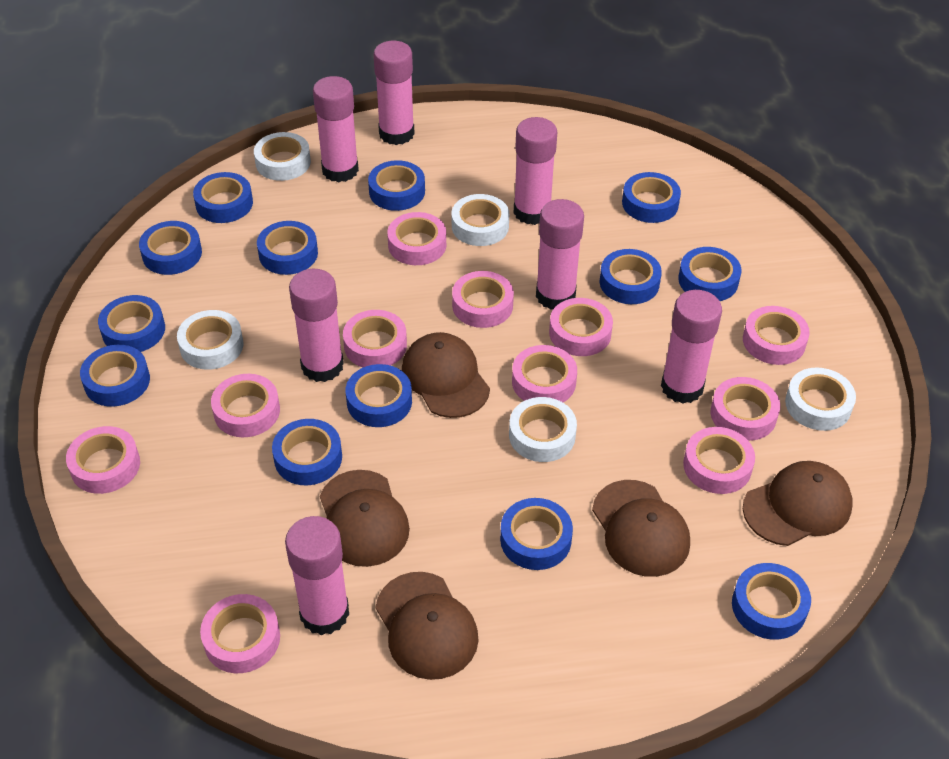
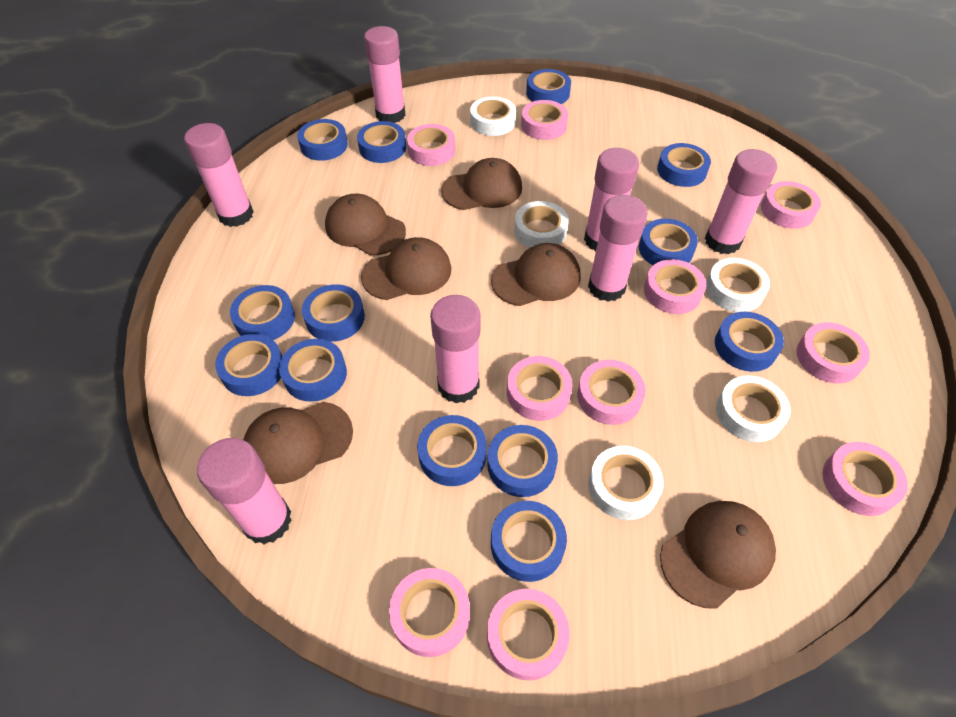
brown cap: [320,470,410,567] [376,572,479,680] [402,332,490,418] [592,480,690,577] [743,461,852,546] = 5 -> [243,402,353,484] [325,194,406,255] [361,237,451,300] [441,158,522,210] [491,243,581,306] [660,501,776,609] = 6
pink tape: [66,426,140,494] [200,594,280,673] [211,374,280,437] [343,310,407,367] [387,212,446,265] [452,271,514,328] [512,345,577,402] [549,298,613,356] [683,427,755,494] [711,377,780,441] [743,306,810,365] = 11 -> [389,568,470,657] [407,124,455,166] [487,589,570,681] [507,356,573,421] [521,100,568,140] [577,360,646,425] [644,259,706,314] [761,181,821,229] [797,322,870,384] [822,442,908,516] = 10

